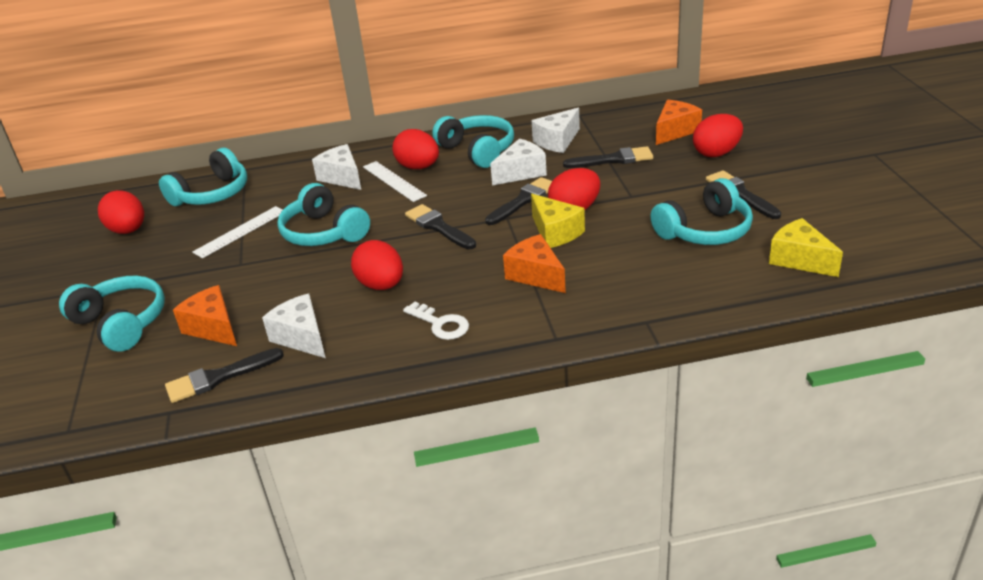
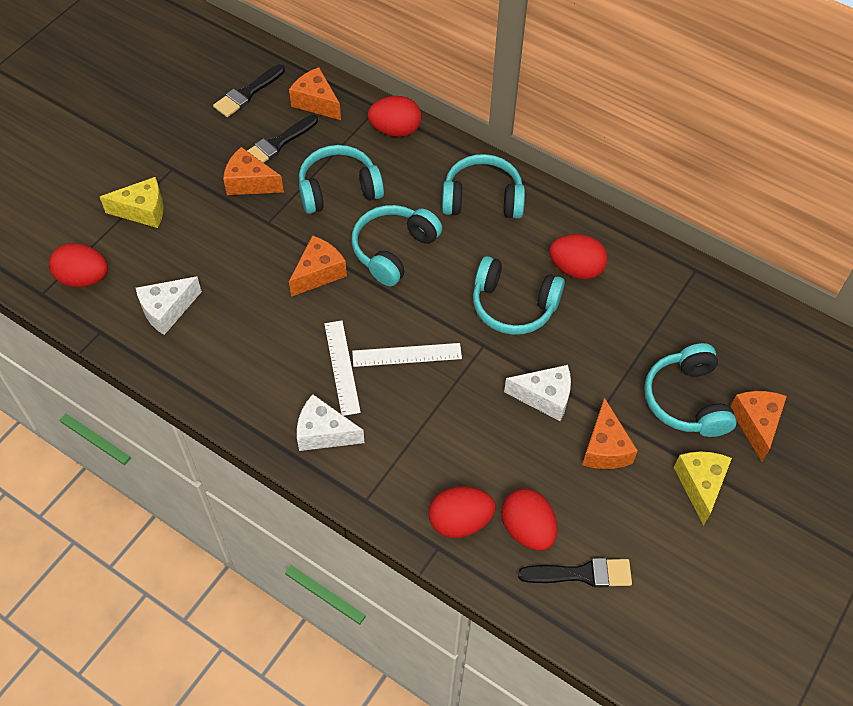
black brush: [165,348,284,403] [405,204,476,249] [485,177,552,225] [563,146,653,168] [706,170,781,219] = 5 -> [213,64,285,117] [247,115,318,163] [518,558,632,588] = 3
orange cheese: [173,285,237,346] [503,234,566,293] [656,100,702,145] = 3 -> [223,147,284,195] [289,67,341,120] [289,235,347,297] [582,397,638,469] [730,391,787,462] = 5
white cheese: [262,294,326,358] [312,144,361,190] [490,139,547,186] [531,108,580,153] = 4 -> [136,276,202,335] [297,394,364,451] [504,365,571,421] = 3
white key: [403,302,469,340] = 1 -> none = 0

